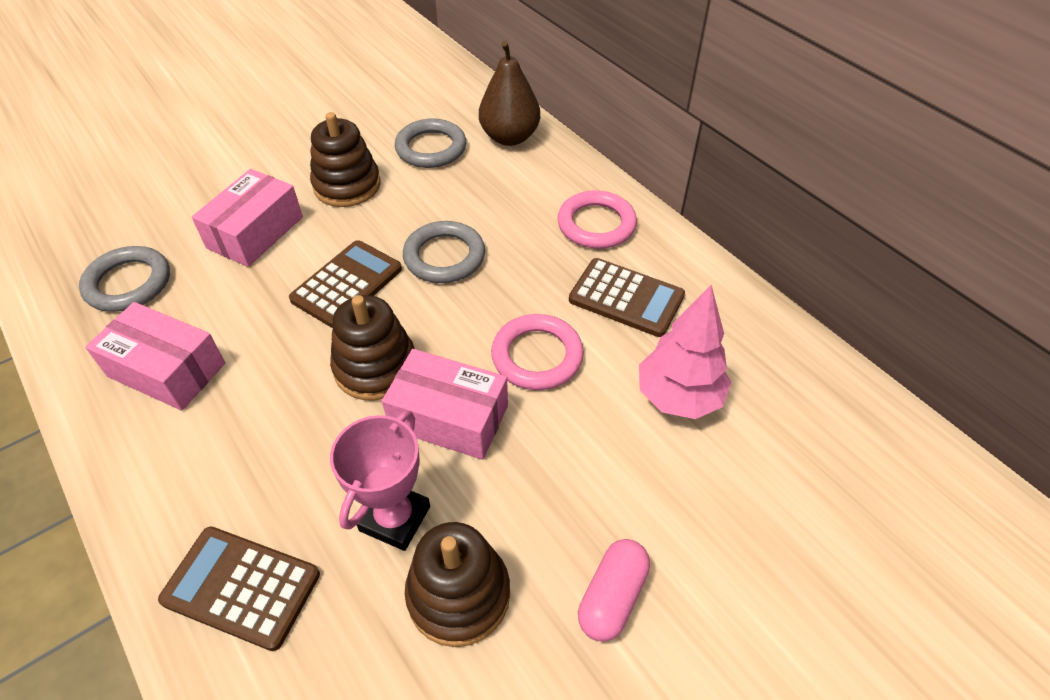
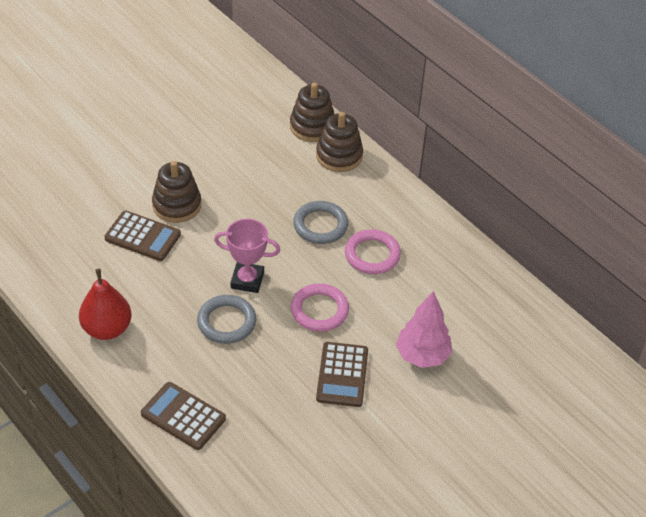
brown pear: [479,41,540,146] = 1 -> none = 0
grey ring: [79,246,170,312] [395,118,466,168] [403,221,485,283] = 3 -> [197,295,256,344] [293,201,348,244] = 2
pink box: [85,302,225,411] [192,169,303,267] [382,349,508,460] = 3 -> none = 0
pink capsule: [578,539,650,642] = 1 -> none = 0
red pear: none = 0 -> [79,268,131,340] = 1

